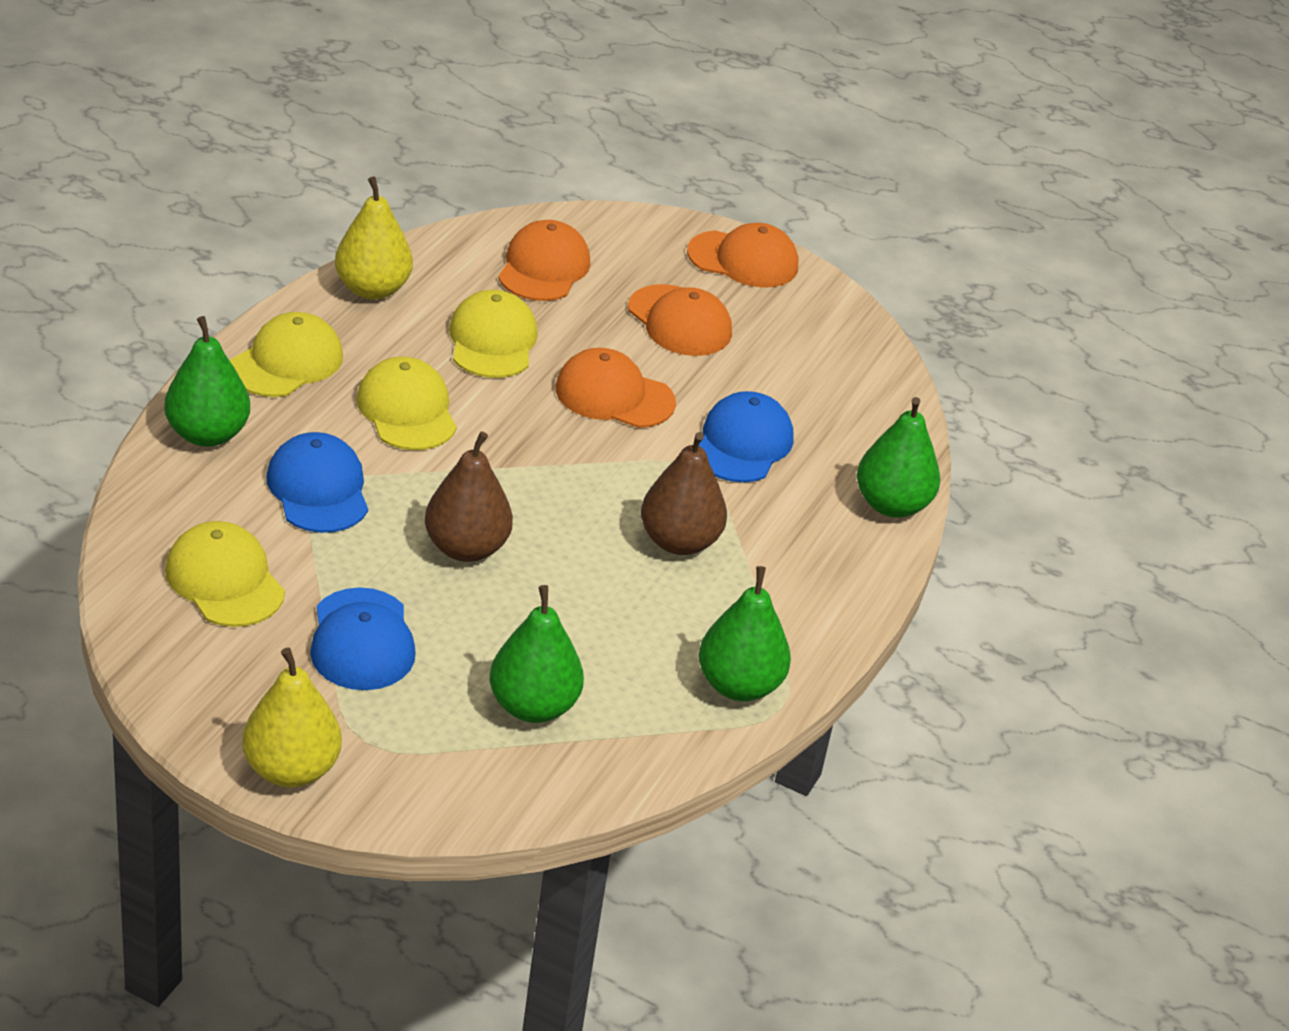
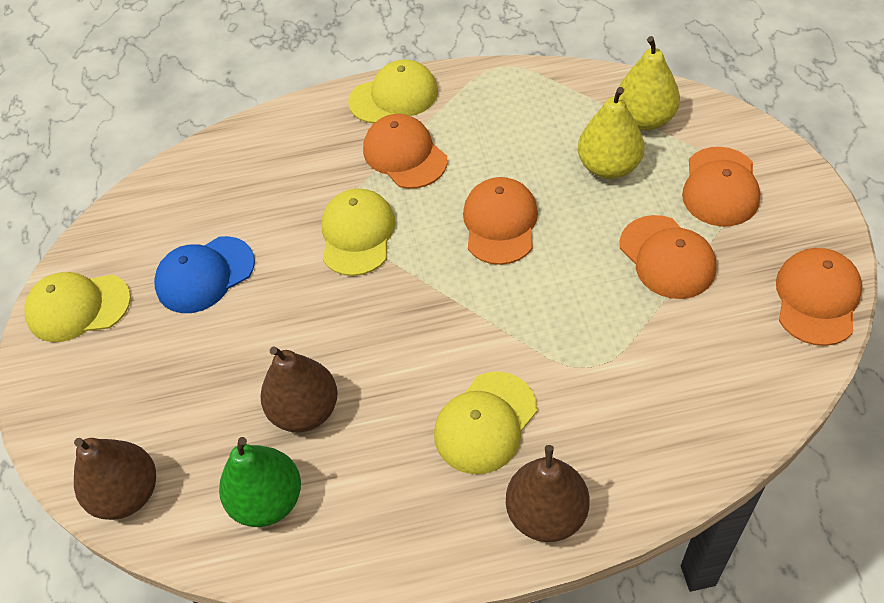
blue cap: [266,432,368,533] [310,587,416,690] [699,391,794,483] = 3 -> [154,236,255,313] = 1
brown pear: [425,431,513,562] [641,432,727,555] = 2 -> [74,438,156,520] [261,346,338,432] [506,445,589,542] = 3
green pear: [164,316,250,447] [490,585,584,723] [699,566,791,701] [857,397,940,518] = 4 -> [219,437,301,527] = 1
orange cap: [498,220,590,301] [556,348,676,428] [628,284,732,356] [687,223,798,287] = 4 -> [363,114,448,189] [463,177,538,265] [620,215,716,299] [682,147,760,226] [776,248,862,346] = 5

